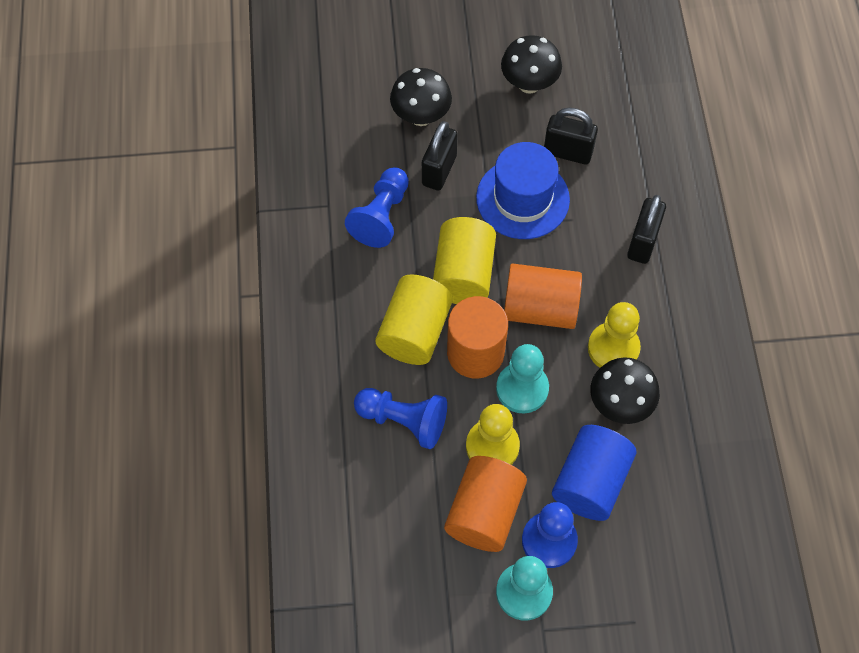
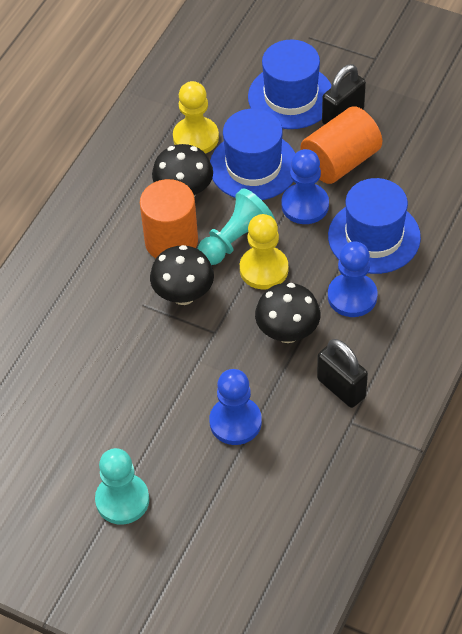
black padlock: [422,121,458,190] [544,107,598,164] [627,195,666,264] = 3 -> [317,339,368,408] [322,64,366,125] = 2
blue cylinder: [552,425,637,521] = 1 -> none = 0
blue hat: [476,142,570,239] = 1 -> [210,109,295,200] [248,40,331,129] [328,178,421,274] = 3
orange cylinder: [444,456,527,552] [447,296,508,378] [504,264,582,329] = 3 -> [140,179,198,258] [300,106,382,184] = 2
yellow cylinder: [375,274,453,365] [433,217,496,304] = 2 -> none = 0

